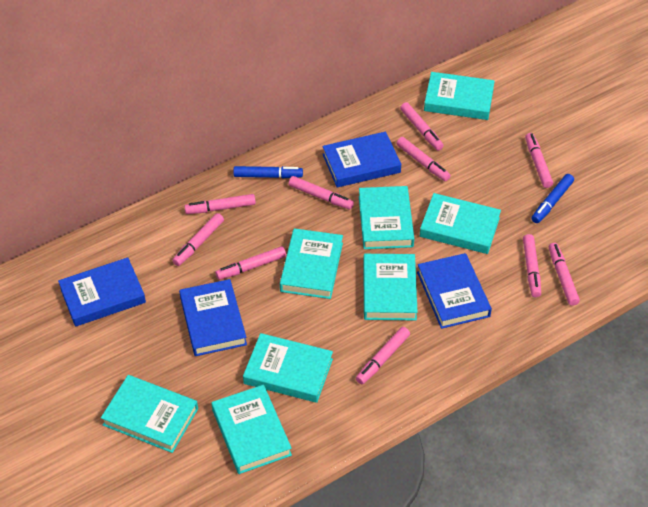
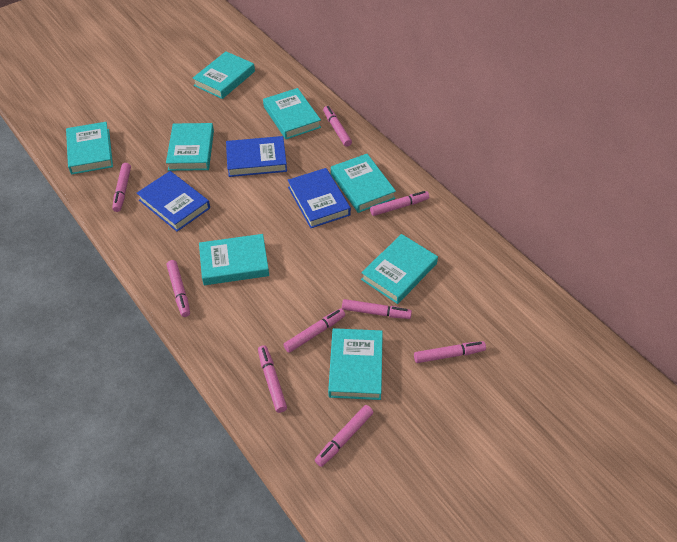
blue book: [58,257,146,327] [179,279,247,356] [322,132,401,187] [417,253,492,329] = 4 -> [137,171,210,232] [226,136,287,177] [288,168,351,228] = 3
blue marker: [233,166,303,178] [531,174,574,223] = 2 -> none = 0
pink marker: [172,213,224,266] [184,194,256,214] [216,246,286,280] [289,176,354,210] [356,327,410,384] [396,137,451,181] [400,102,443,151] [523,234,541,297] [525,133,553,188] [549,243,580,306] = 10 -> [112,163,131,212] [167,260,190,317] [258,345,287,413] [283,308,345,353] [315,405,374,467] [323,106,352,147] [342,299,412,319] [370,191,429,216] [414,341,486,363] = 9

